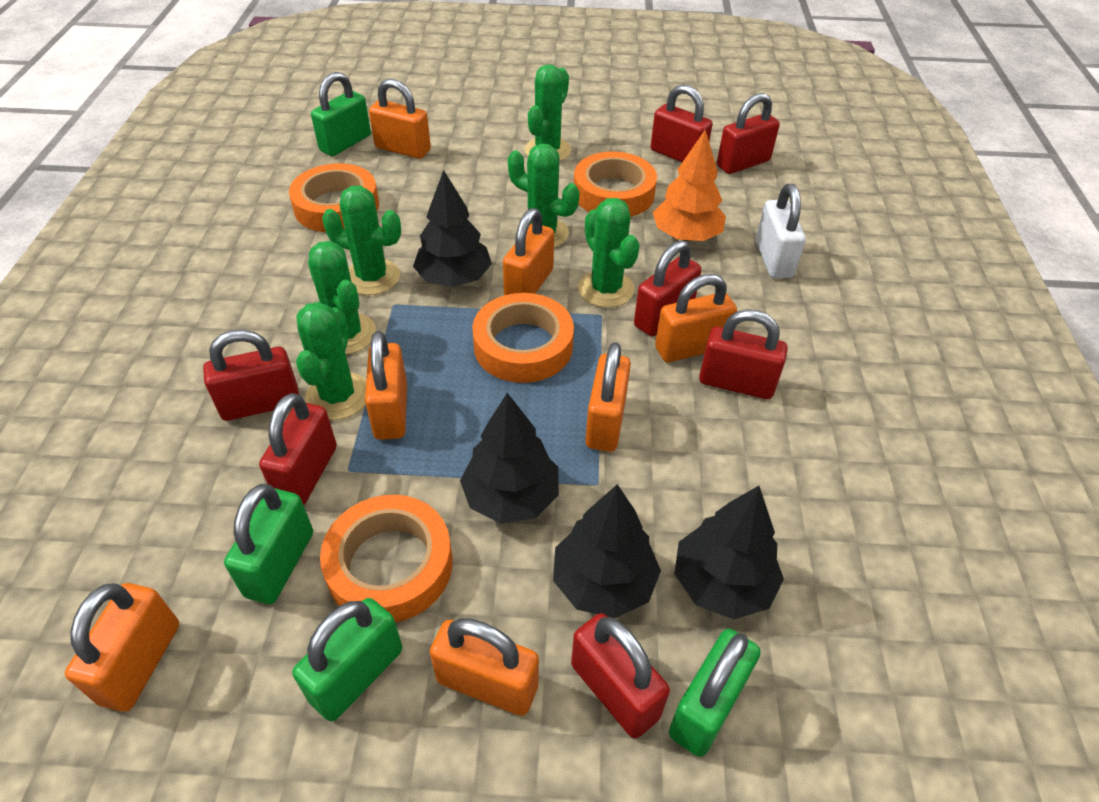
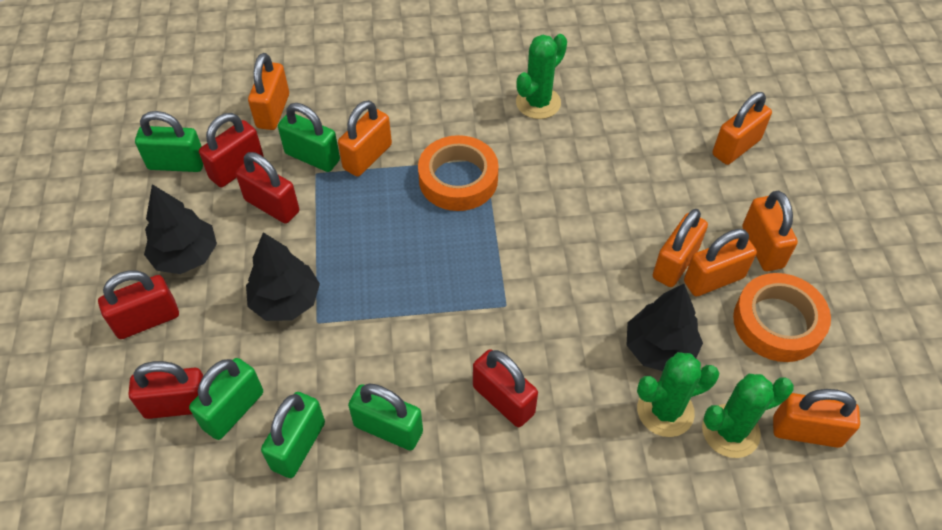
black tree: [413,170,492,287] [460,393,559,524] [553,484,661,618] [674,486,784,619] = 4 -> [144,184,217,274] [246,232,320,321] [626,284,703,371] = 3
green cactus: [296,302,366,420] [308,241,376,355] [322,186,401,295] [508,144,579,248] [525,64,571,161] [578,198,640,308] = 6 -> [516,34,567,119] [637,352,719,437] [702,374,794,458] = 3
green padlock: [224,484,313,604] [292,598,402,721] [311,72,371,156] [669,629,761,757] = 4 -> [135,111,203,172] [189,358,263,440] [261,392,325,478] [278,103,340,172] [348,384,423,450] = 5
orange tape: [289,163,379,232] [320,495,453,623] [472,293,574,383] [574,152,657,217] = 4 -> [418,135,499,211] [733,273,831,362] = 2
orange tree: [653,129,726,241] = 1 -> none = 0
red padlock: [203,329,299,421] [259,393,337,505] [571,613,670,738] [634,240,701,336] [651,84,713,162] [699,309,788,399] [717,93,780,174] = 7 -> [98,270,179,339] [128,361,204,419] [199,113,264,187] [236,152,299,224] [473,349,538,427] = 5
white padlock: [756,184,806,278] = 1 -> none = 0

